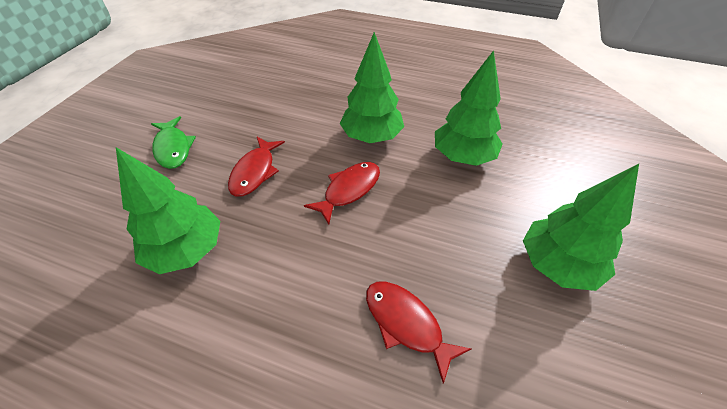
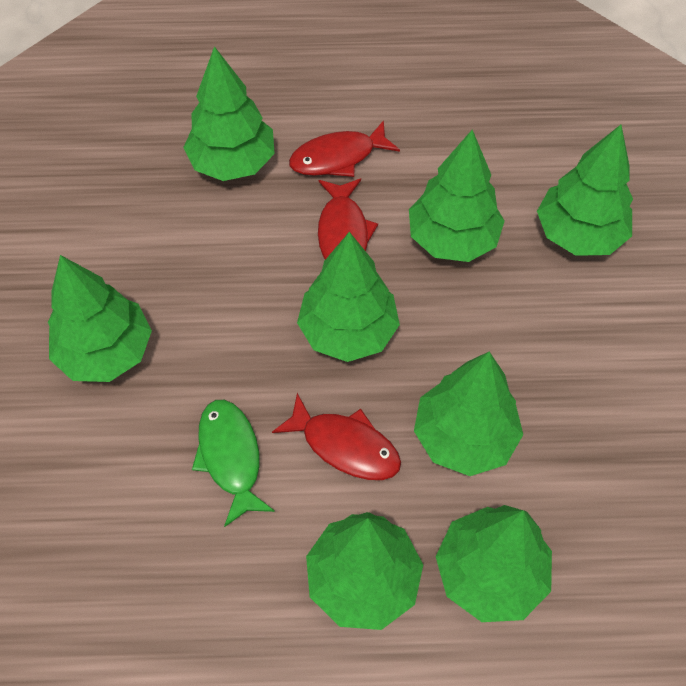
green tree: [116,147,220,274] [339,32,404,143] [435,50,503,166] [523,164,639,291] = 4 -> [48,255,152,382] [183,46,275,181] [297,232,400,362] [306,512,423,630] [409,130,505,262] [414,351,523,476] [436,505,552,622] [537,125,633,256] = 8

